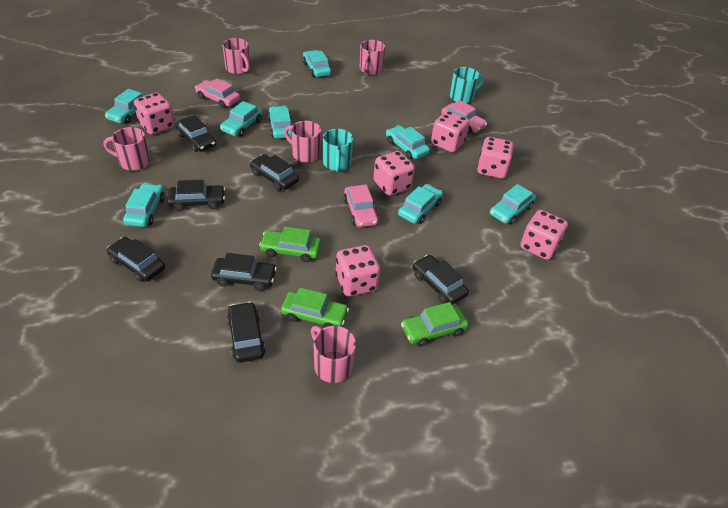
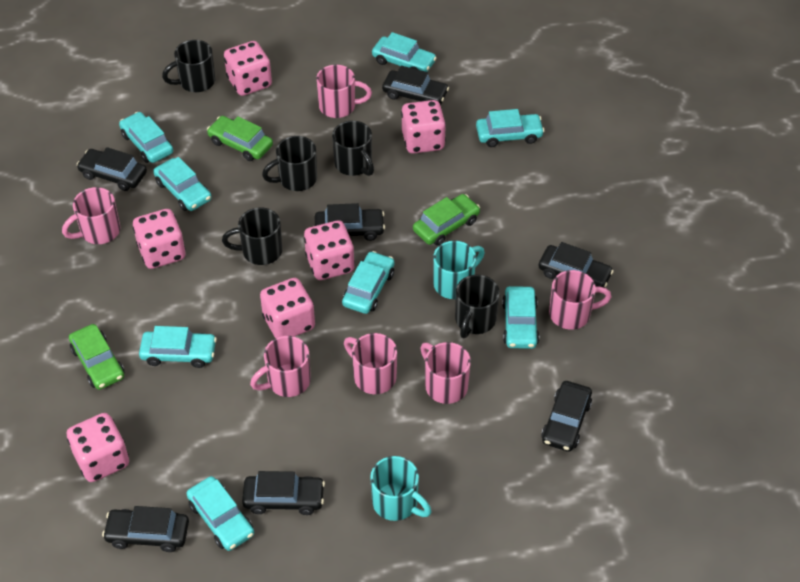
black mug: none = 0 -> [162,40,215,92] [222,207,282,265] [262,136,317,191] [332,121,374,176] [455,275,500,338] = 5
pink car: [195,78,240,108] [343,185,379,227] [441,100,487,134] = 3 -> none = 0
pink mug: [104,127,150,171] [222,38,250,74] [284,121,321,163] [311,326,356,383] [359,40,385,75] = 5 -> [62,187,120,244] [250,336,311,397] [316,65,372,118] [344,333,397,394] [420,342,471,404] [549,270,612,330] = 6

